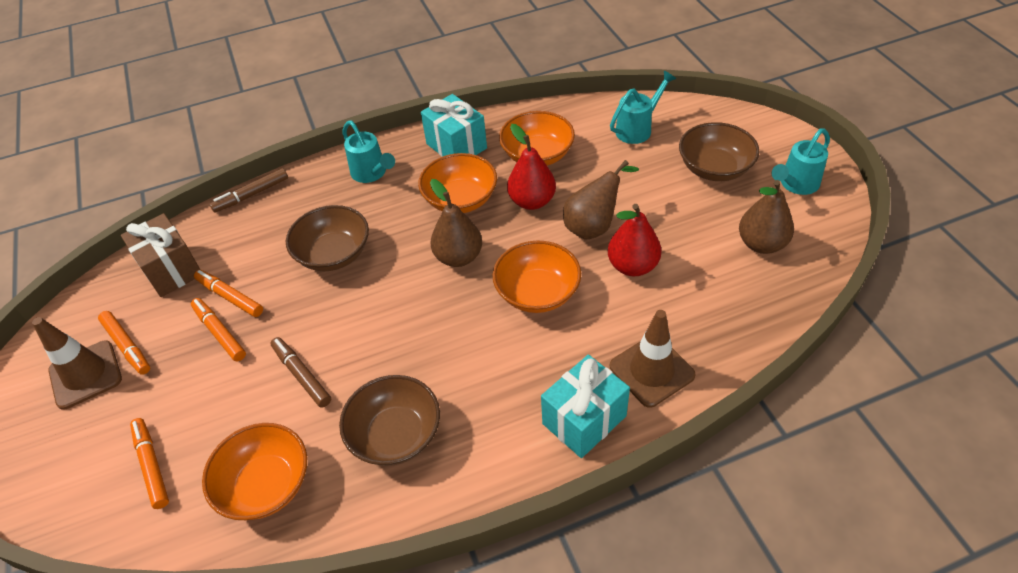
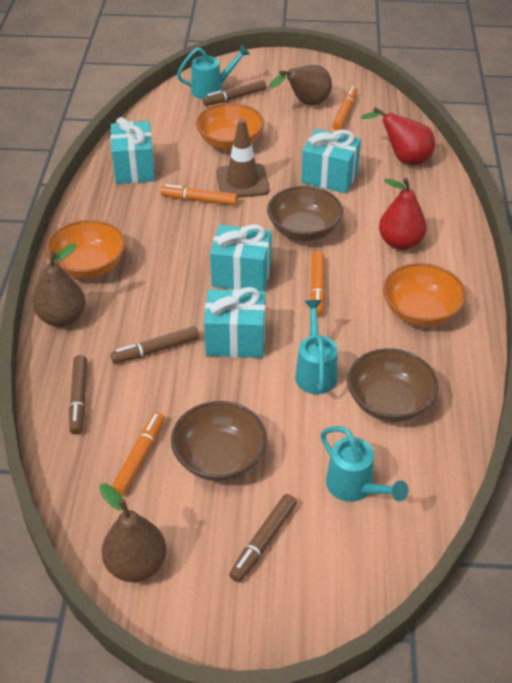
brown gift: [121,213,200,297] = 1 -> none = 0
brown marker: [210,168,288,213] [271,337,331,408] = 2 -> [69,355,87,435] [110,326,199,364] [203,80,266,106] [229,494,297,582] = 4
brown traffic cone: [32,317,122,410] [610,310,696,408] = 2 -> [216,119,269,198] = 1
orange bowl: [202,423,307,520] [418,153,497,213] [493,241,581,313] [499,111,575,166] = 4 -> [46,220,125,279] [196,103,264,150] [383,263,466,327] = 3
turquoise gift: [421,94,487,157] [541,354,630,458] = 2 -> [110,117,155,184] [204,287,265,358] [210,224,272,291] [301,129,361,193] = 4

